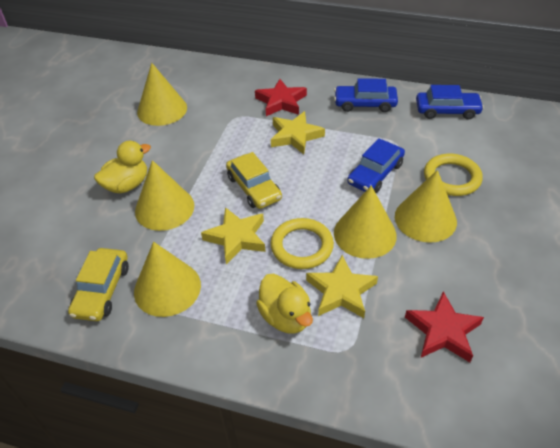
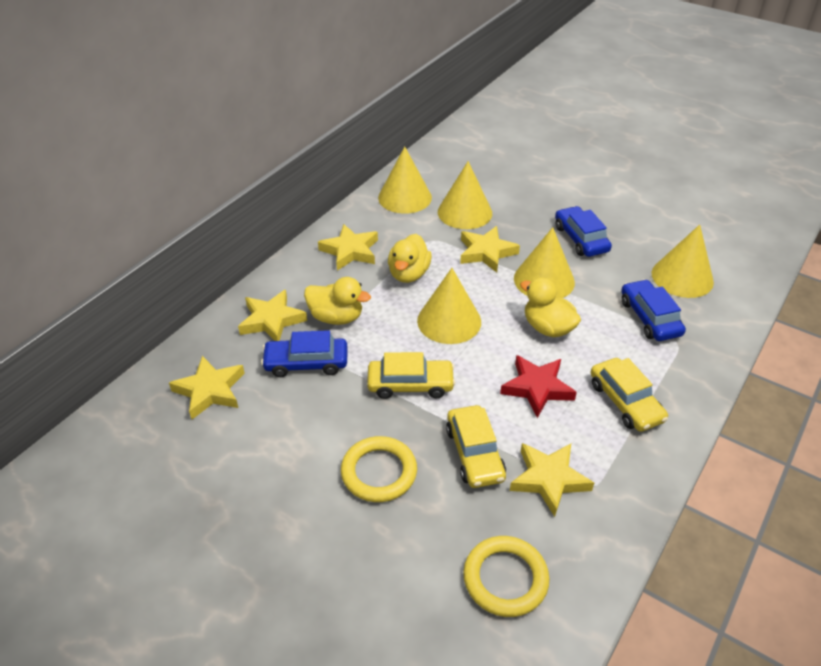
red star: [255,79,307,116] [405,291,484,362] = 2 -> [500,355,577,418] = 1
yellow car: [68,248,129,321] [226,152,282,209] = 2 -> [367,352,455,399] [446,405,506,488] [591,358,668,432] = 3
yellow duck: [94,141,151,193] [256,274,313,334] = 2 -> [304,277,371,325] [388,234,432,283] [520,277,581,337] = 3
yellow star: [201,207,265,264] [271,111,325,154] [306,255,378,318] = 3 -> [169,356,245,419] [238,290,307,341] [318,224,378,271] [460,226,520,273] [510,443,594,517] = 5

